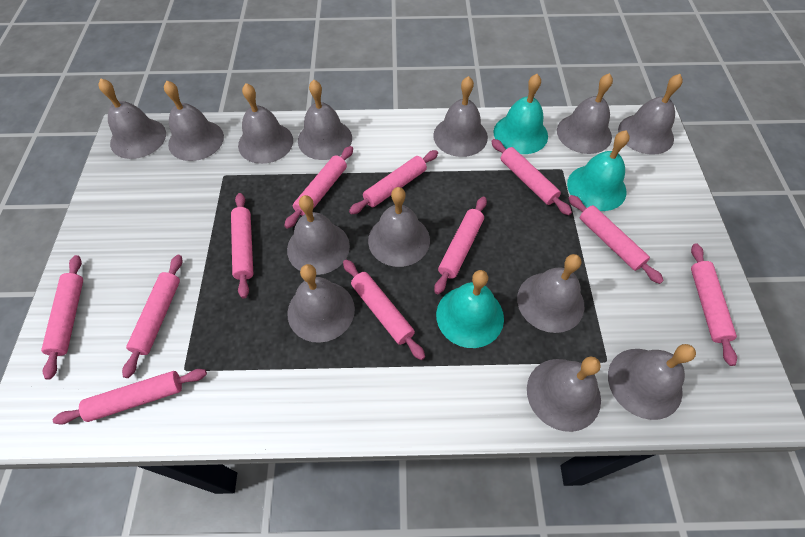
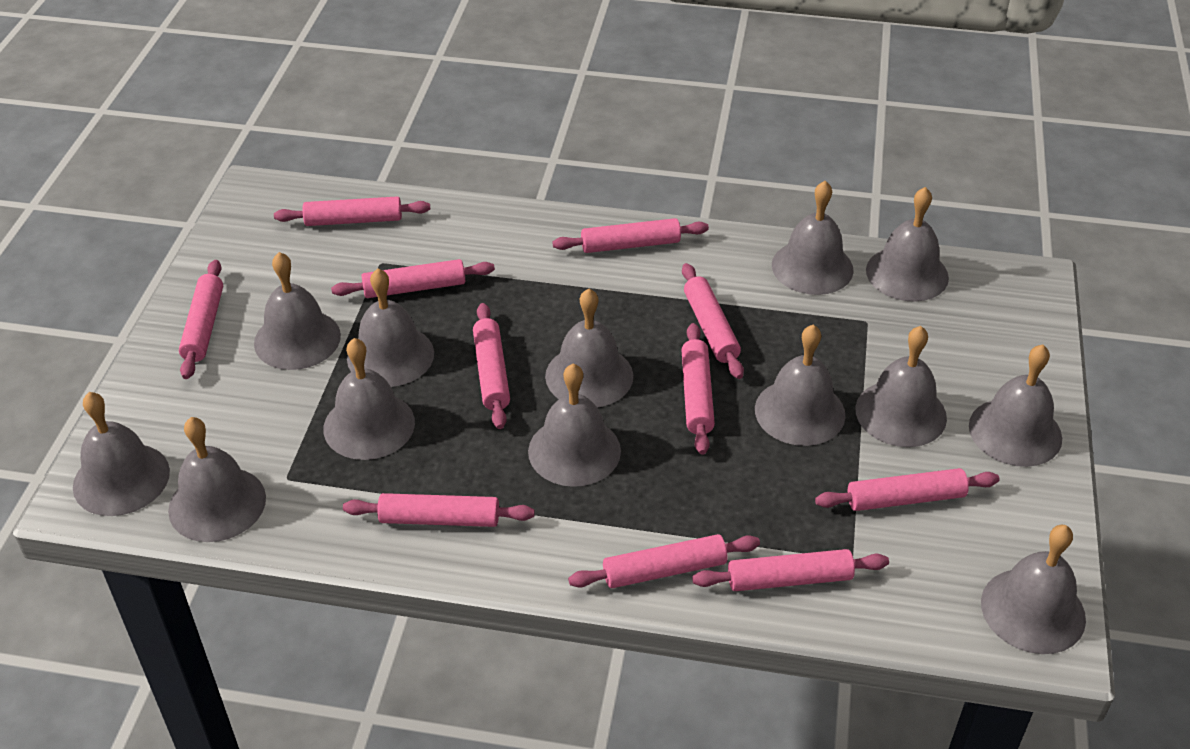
turquoise bell: [436,270,504,348] [494,74,548,154] [567,131,630,211] = 3 -> none = 0

